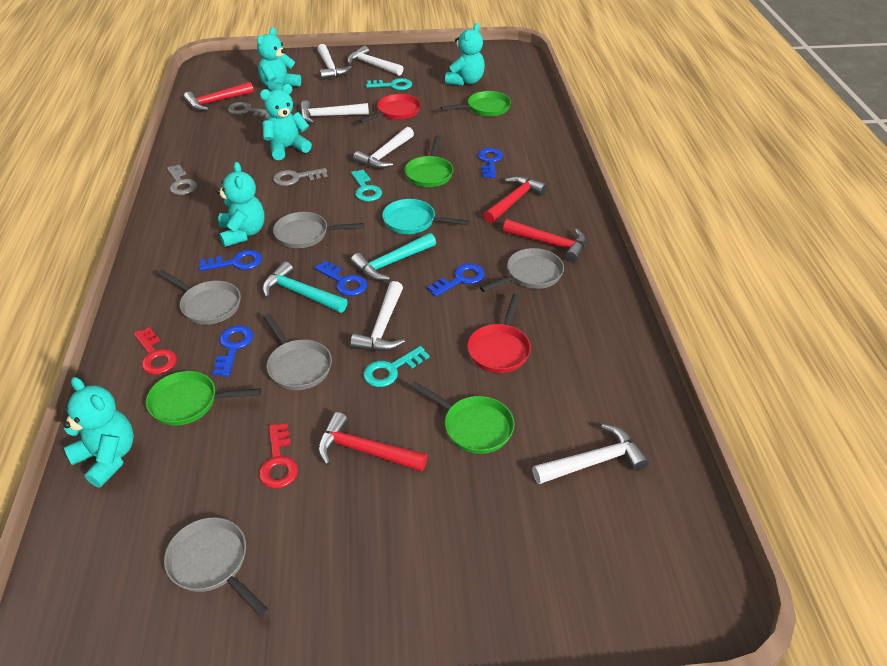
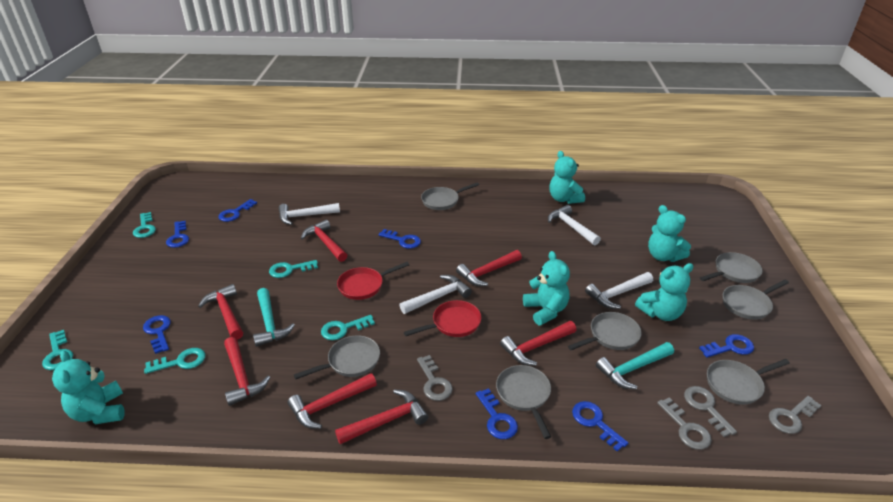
blue key: [199,250,262,271] [212,325,253,377] [315,260,367,296] [427,263,485,297] [478,148,503,178] = 5 -> [143,315,171,354] [166,221,189,248] [218,199,257,222] [378,229,421,249] [476,388,518,439] [572,401,628,451] [699,334,754,358] = 7
green pan: [146,371,261,426] [404,135,453,187] [410,382,515,454] [441,91,511,117] = 4 -> none = 0
grey key: [167,164,197,195] [228,102,270,118] [273,168,328,186] = 3 -> [417,355,453,401] [657,397,712,450] [684,386,737,437] [769,396,821,434] = 4
grey pan: [158,270,241,325] [164,517,268,616] [263,314,332,390] [273,212,364,248] [480,248,564,292] = 5 -> [294,335,380,379] [421,182,479,210] [496,365,551,439] [568,312,641,350] [700,252,763,283] [707,359,790,405] [723,280,789,320] = 7
red hammer: [184,82,254,111] [318,412,427,472] [483,176,547,223] [503,219,586,263] = 4 -> [198,284,243,340] [224,337,270,406] [287,373,377,429] [301,219,347,262] [335,389,428,444] [456,250,522,286] [500,321,576,366] = 7
red key: [134,327,177,375] [259,423,298,489] = 2 -> none = 0
turquoise key: [351,170,382,201] [363,346,430,387] [366,78,412,90] = 3 -> [42,330,73,370] [133,212,156,238] [144,348,205,374] [269,260,318,278] [321,315,375,340] = 5
turquoise pan: [382,199,470,234] = 1 -> none = 0
white hammer: [300,101,369,124] [317,44,352,80] [347,45,404,76] [350,281,405,352] [353,127,414,169] [532,424,649,484] = 6 -> [279,203,340,225] [400,275,472,314] [548,205,601,245] [585,272,653,309] = 4

